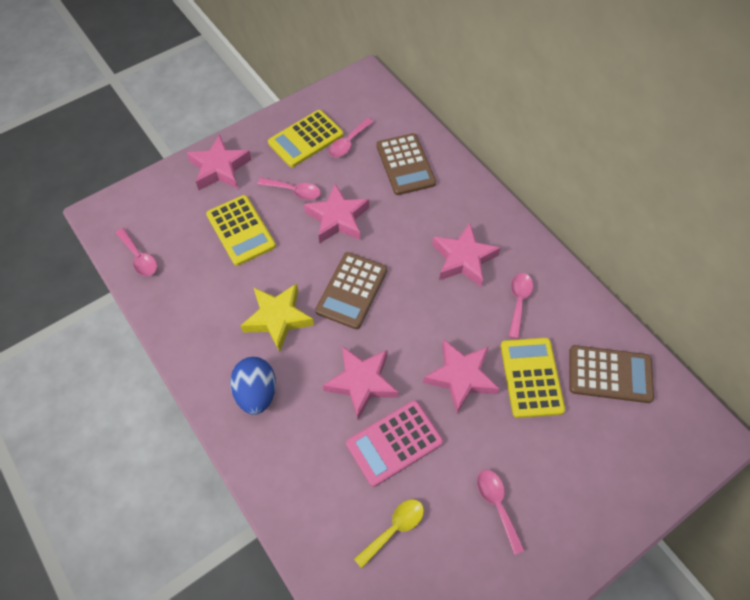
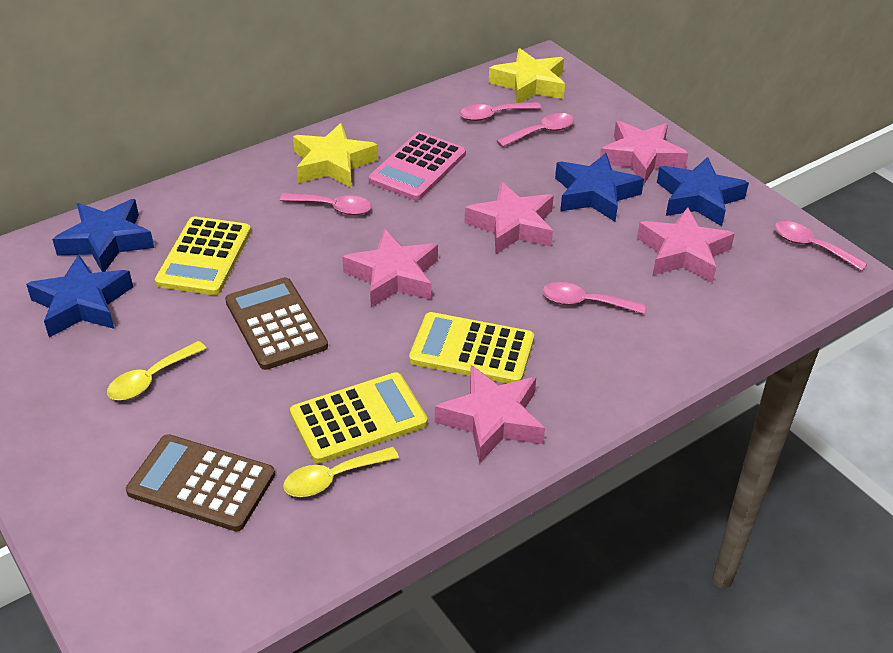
blue egg: [230,357,276,415] = 1 -> none = 0
blue star: none = 0 -> [26,254,133,338] [52,199,154,272] [555,153,644,222] [657,157,749,226] = 4
brown calculator: [315,252,387,329] [376,133,436,195] [569,345,654,403] = 3 -> [126,434,275,531] [225,277,328,370] = 2
yellow spoon: [354,499,424,568] = 1 -> [107,341,207,400] [283,447,399,497] = 2
yellow star: [240,283,314,352] = 1 -> [293,123,378,188] [489,48,565,103] = 2

